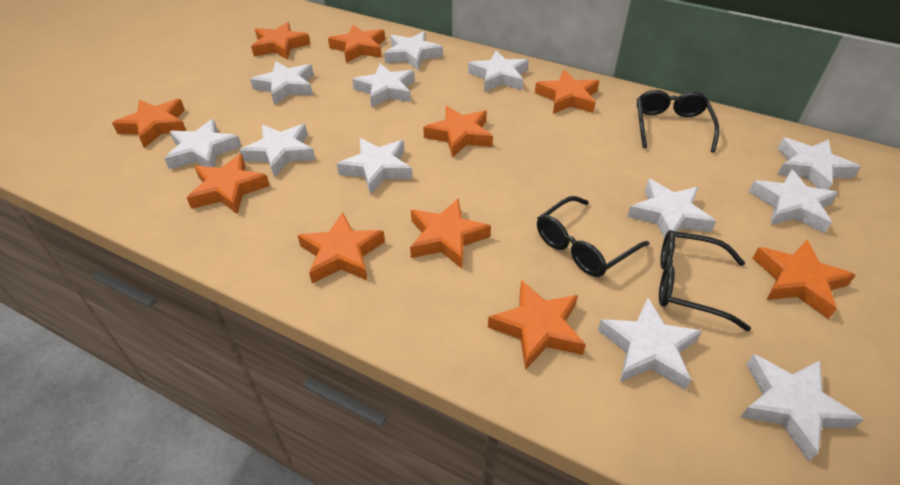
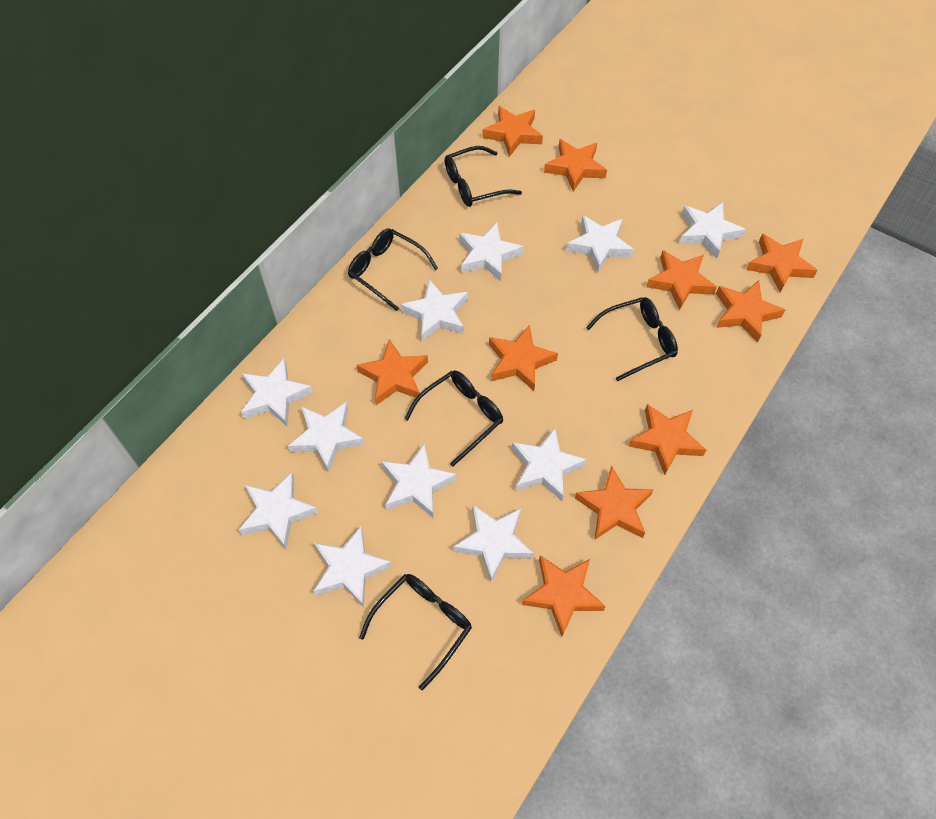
black glasses: [537,196,650,277] [637,90,719,153] [659,230,751,331] = 3 -> [348,228,438,311] [359,574,472,690] [404,370,503,467] [445,146,522,207] [586,297,678,382] = 5
white star: [164,119,242,169] [239,124,315,178] [250,61,314,105] [337,138,412,195] [352,64,415,108] [384,31,443,70] [468,51,529,92] [598,298,702,390] [627,179,716,238] [741,354,864,462] [749,169,838,234] [777,138,861,190] = 12 -> [239,472,318,549] [241,359,313,426] [288,402,365,473] [313,526,392,607] [381,444,457,518] [400,279,468,341] [453,505,534,582] [459,223,523,281] [512,428,587,501] [567,215,634,272] [679,202,745,259] = 11

